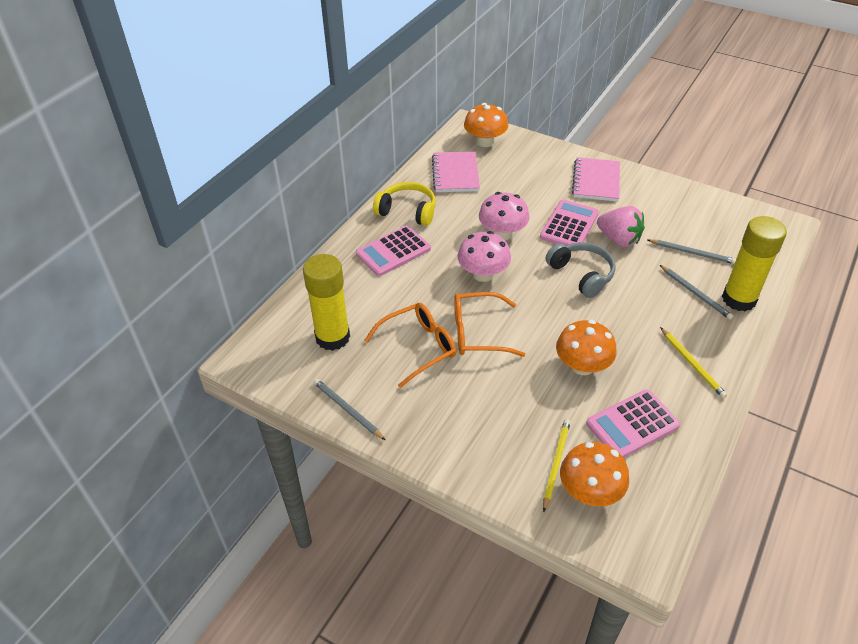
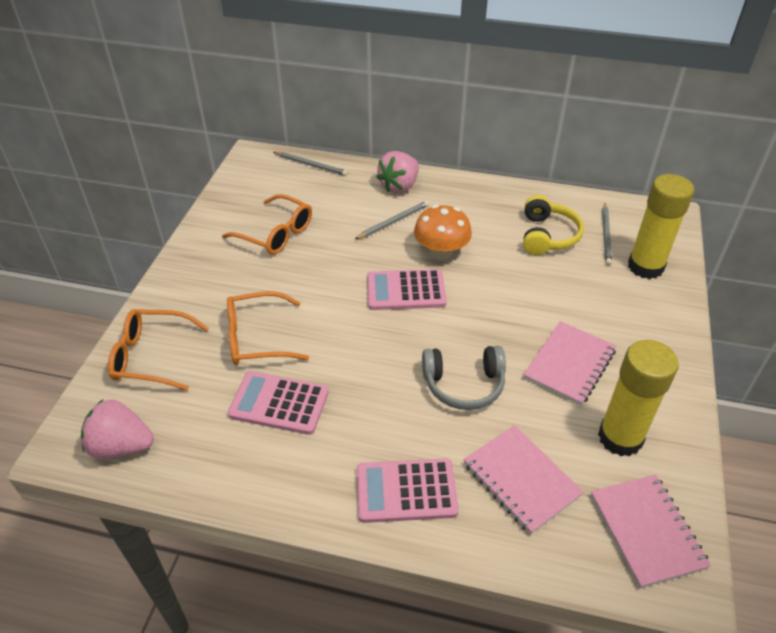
orange glasses: [364,303,456,388] [454,292,526,357] = 2 -> [108,309,209,391] [222,194,312,255] [227,291,309,365] = 3
orange mushroom: [464,103,508,147] [556,320,617,375] [560,442,629,506] = 3 -> [414,205,472,260] = 1
pink mushroom: [458,231,511,282] [479,192,530,240] = 2 -> none = 0
pink notebook: [432,152,480,192] [572,157,620,202] = 2 -> [464,425,584,534] [523,321,616,406] [591,474,711,588] = 3
pink strawberry: [597,206,645,247] = 1 -> [81,400,154,459] [376,151,419,193] = 2
yellow pencil: [543,419,571,512] [660,327,727,398] = 2 -> none = 0

